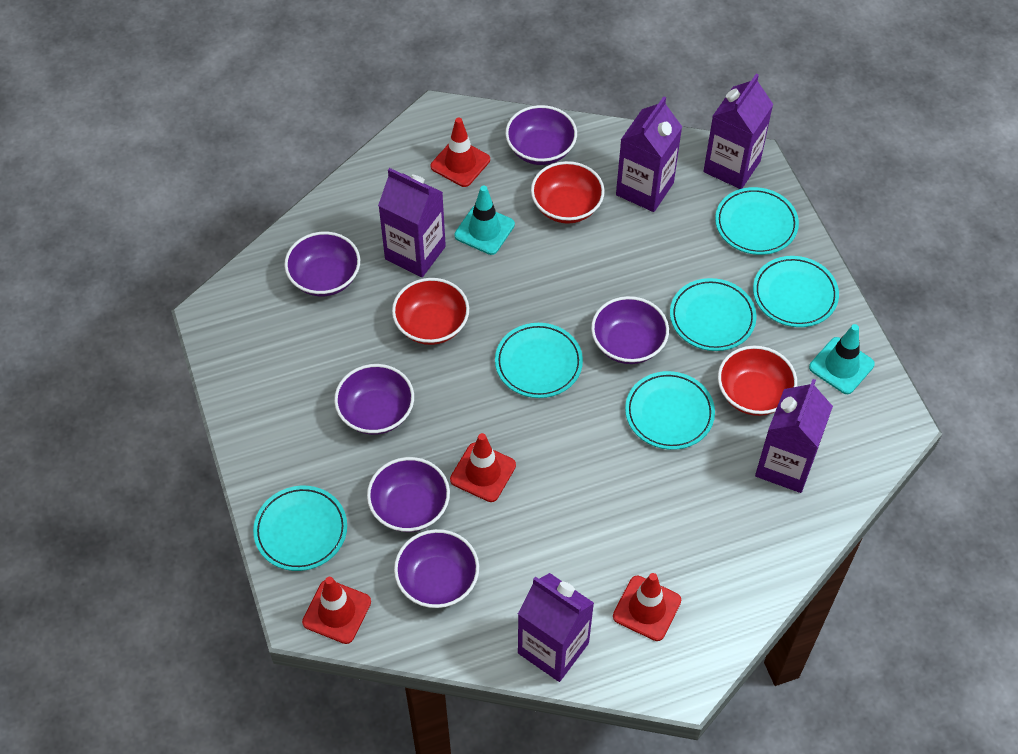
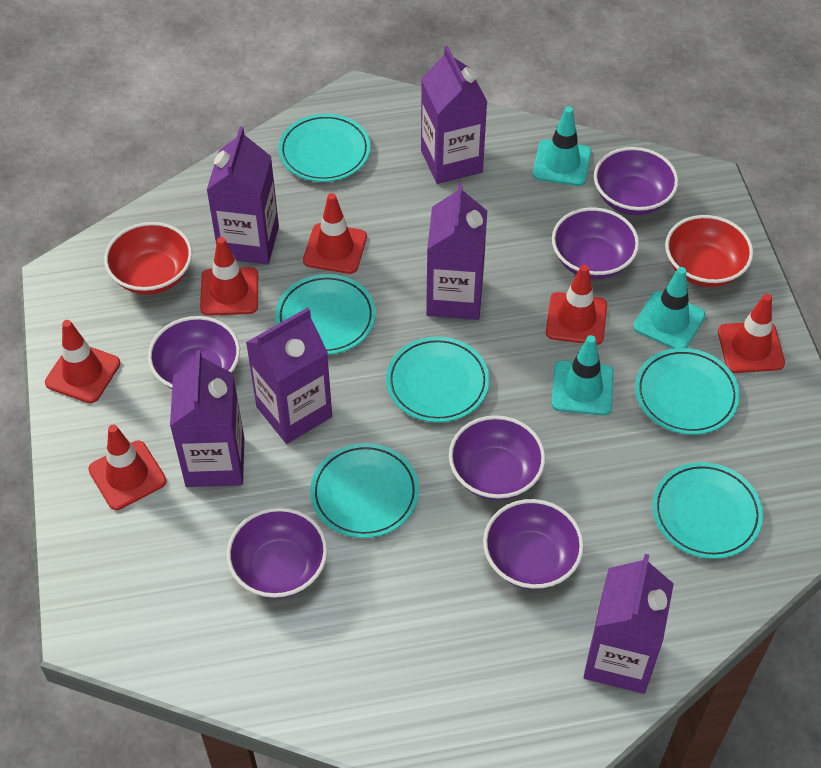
purple carton: [378,168,446,277] [518,573,594,682] [616,96,682,212] [704,74,773,189] [755,379,833,493] = 5 -> [170,350,244,487] [207,127,279,264] [246,307,332,444] [421,46,487,184] [426,182,487,320] [584,554,674,694] = 6
red bowl: [392,278,469,345] [531,161,605,224] [718,346,797,416] = 3 -> [104,222,192,295] [665,215,753,287] = 2
red traffic cone: [302,577,371,644] [431,118,490,187] [450,433,516,502] [613,573,681,641] = 4 -> [45,320,120,403] [88,425,166,510] [200,237,258,316] [303,193,367,274] [546,265,607,345] [718,294,785,373] = 6
turquoise traffic cone: [454,186,515,255] [809,324,875,394] = 2 -> [533,107,591,186] [552,335,614,415] [633,267,705,349] = 3

